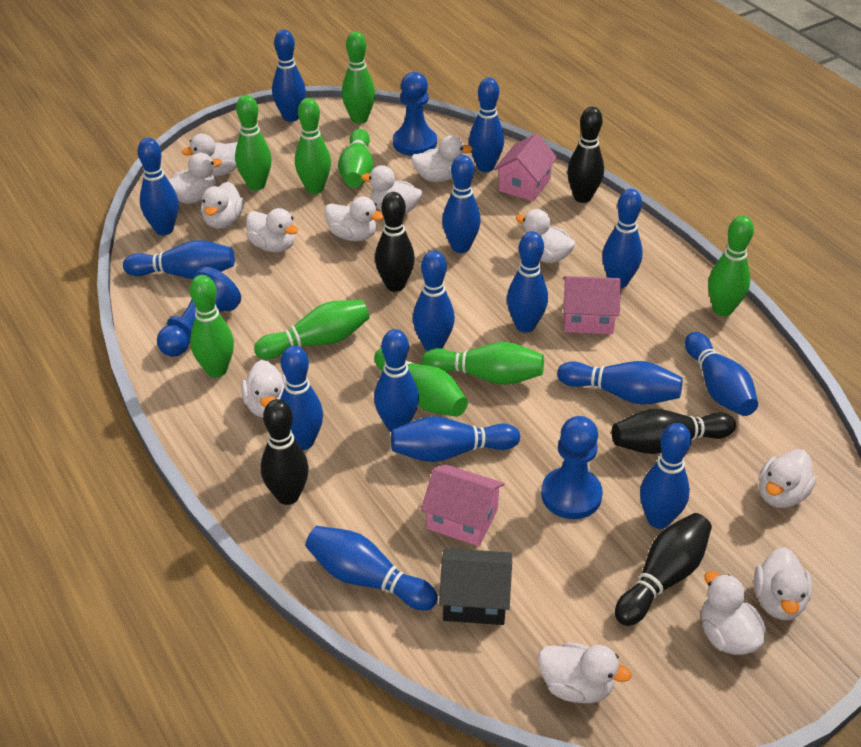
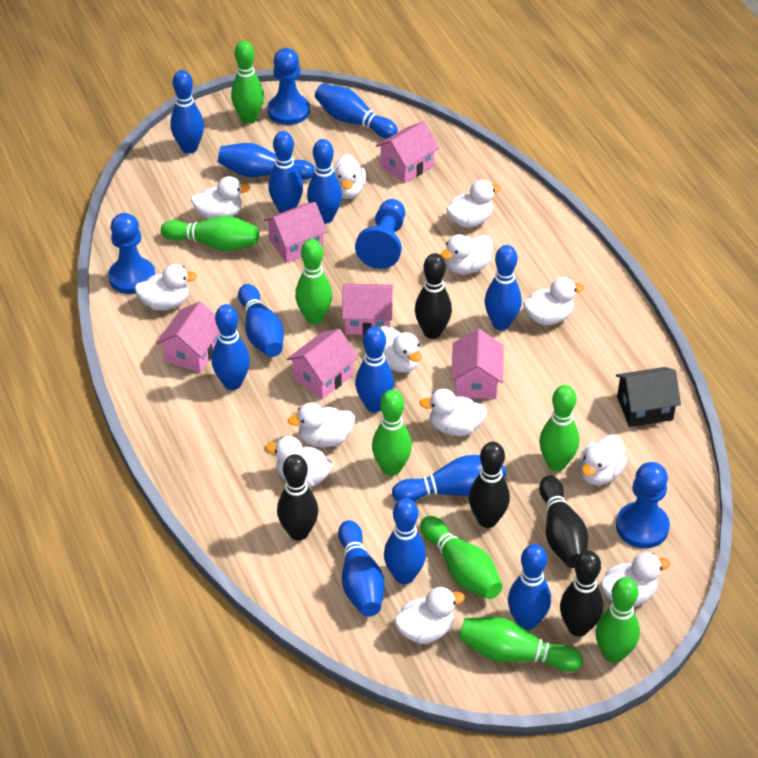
blue bowling pin: [123,240,235,279] [138,138,179,235] [272,30,306,122] [280,346,323,450] [305,526,438,611] [374,329,419,432] [391,416,520,462] [413,250,455,351] [442,155,481,253] [469,77,504,172] [507,231,548,333] [557,361,683,405] [602,189,643,288] [640,423,691,529] [685,332,758,416] = 15 -> [170,70,204,154] [212,304,250,390] [218,143,315,180] [238,284,284,357] [268,131,303,213] [307,139,342,223] [315,84,398,139] [338,520,385,617] [355,326,394,412] [384,498,426,584] [392,455,506,502] [485,245,522,330] [508,544,551,630] = 13
blue pawn: [157,267,241,357] [393,72,437,156] [541,416,603,519] = 3 -> [108,213,155,294] [268,48,310,125] [355,199,405,269] [616,462,670,548] = 4
green bowling pin: [190,275,234,378] [235,95,272,191] [254,300,370,360] [295,98,331,194] [338,129,374,188] [342,31,375,124] [374,348,468,417] [422,342,544,385] [708,216,754,316] = 9 -> [161,216,259,251] [231,41,264,124] [295,239,332,324] [372,390,412,476] [420,516,503,599] [459,617,583,672] [539,385,579,471] [596,577,640,663] = 8
pink house: [421,464,505,546] [494,133,558,201] [563,276,621,334] = 3 -> [157,301,219,373] [264,202,328,263] [287,329,359,399] [342,284,393,335] [376,122,439,183] [451,329,504,399] = 6

